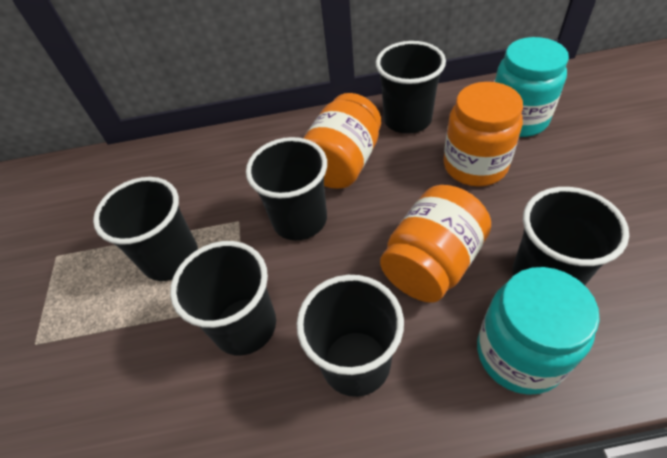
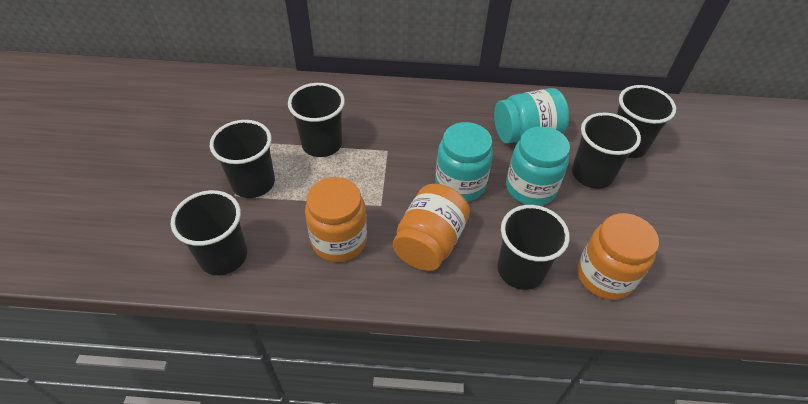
turquoise jar: [477,267,600,395] [494,37,569,137] = 2 -> [435,122,493,202] [494,88,569,143] [506,126,570,206] = 3

